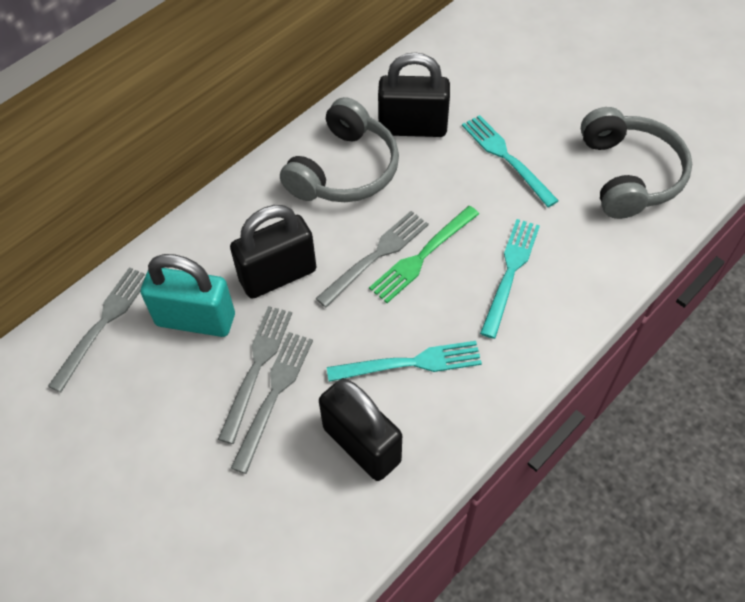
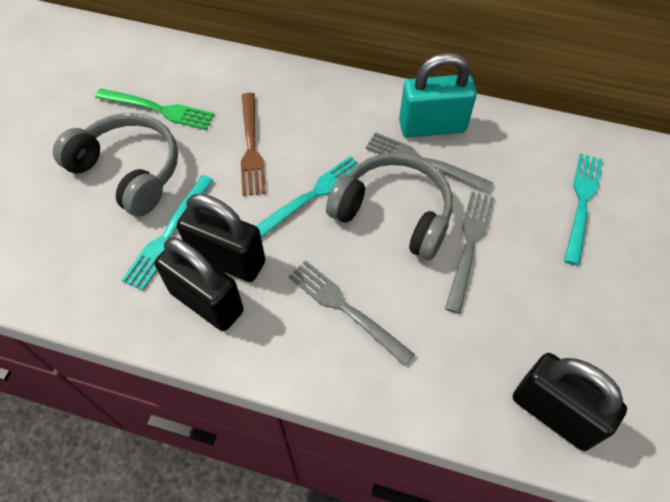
brown fork: none = 0 -> [241,93,266,196] = 1
grey fork: [48,267,145,392] [218,306,292,444] [231,332,313,474] [316,211,429,308] = 4 -> [288,260,415,366] [366,132,493,192] [445,192,494,314] = 3

